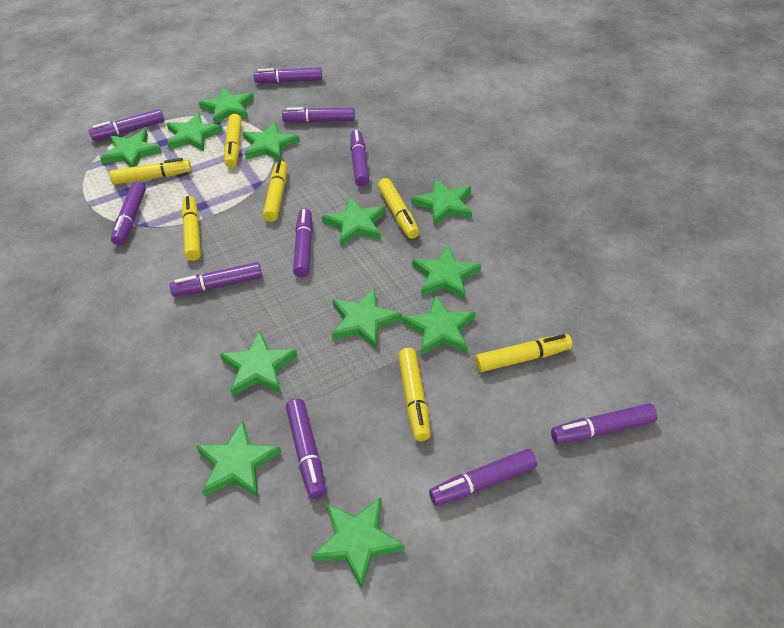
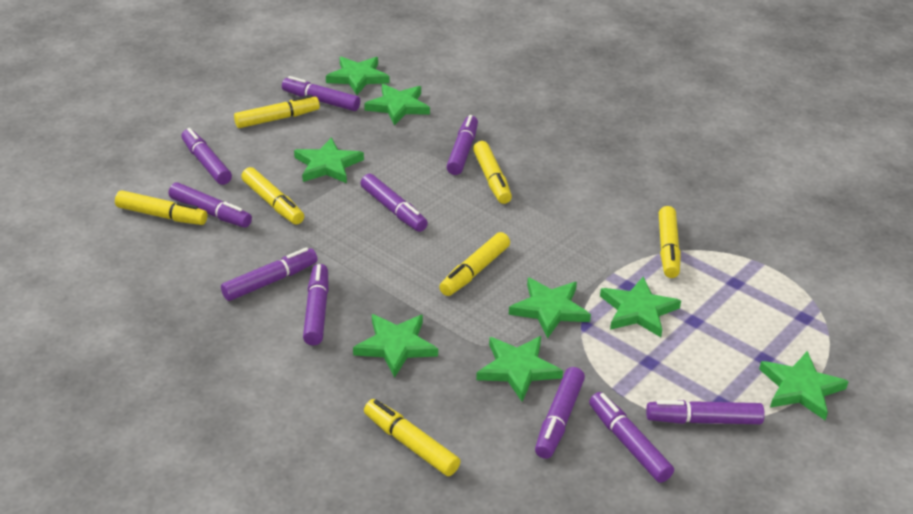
green star: [100,129,162,167] [167,113,223,151] [196,421,281,497] [199,88,254,124] [220,331,298,396] [243,122,300,161] [311,497,405,589] [322,197,385,246] [332,288,402,349] [402,296,475,356] [411,179,472,226] [412,245,481,300] = 12 -> [294,137,364,183] [326,57,390,95] [353,314,438,378] [364,84,430,126] [476,336,563,402] [509,278,591,338] [600,276,681,337] [759,351,849,420] = 8

